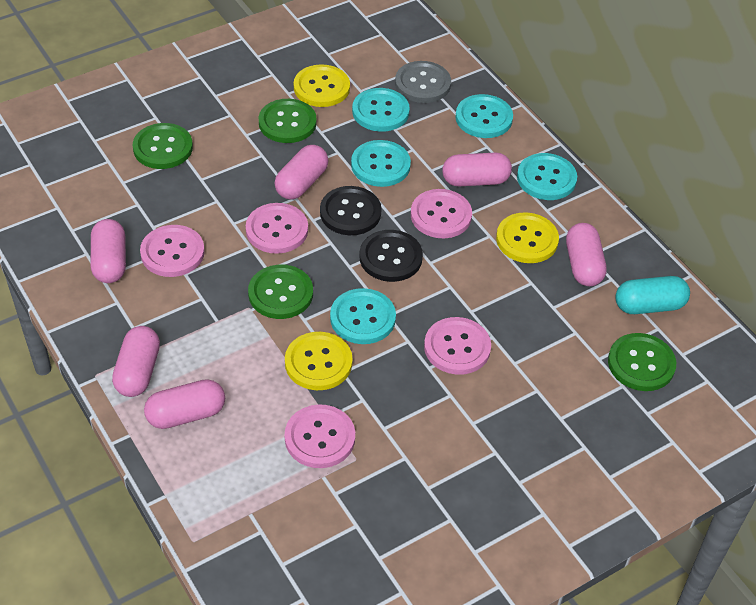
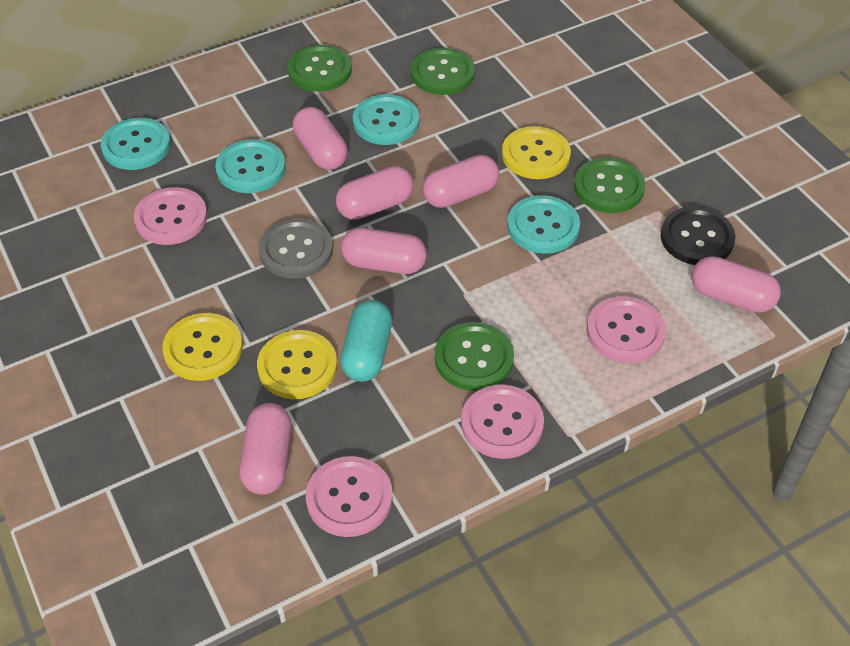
black button: [320,186,381,235] [359,230,423,282] = 2 -> [661,206,736,265] = 1
pink button: [140,225,205,277] [246,203,308,254] [285,404,355,468] [411,189,472,238] [424,317,491,375] = 5 -> [134,187,207,245] [306,456,393,537] [461,385,544,459] [587,297,666,363] = 4
turquoise button: [330,288,396,344] [351,140,411,187] [352,88,410,132] [455,94,513,138] [517,153,577,200] = 5 -> [101,118,171,170] [216,139,286,193] [353,94,419,145] [507,195,580,254] = 4

